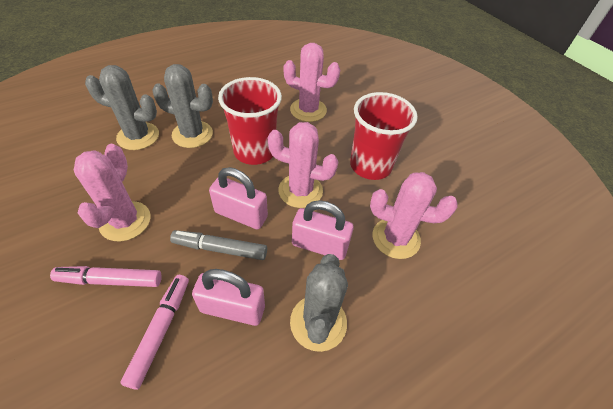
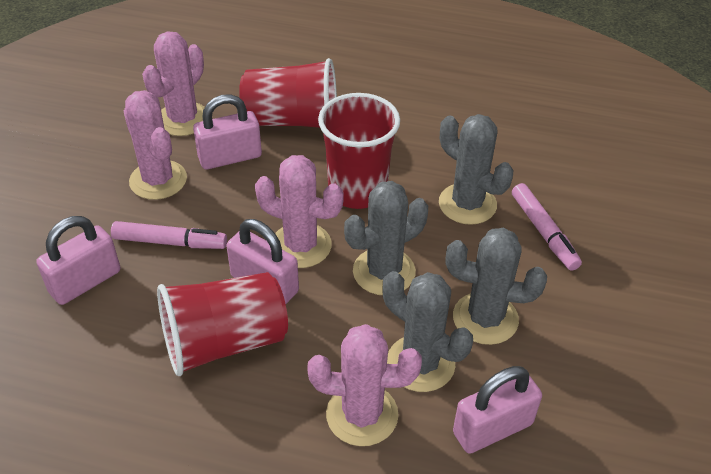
grey cactus: [85,65,159,150] [152,64,213,148] [290,254,348,352] = 3 -> [344,181,428,295] [382,271,473,392] [439,114,513,225] [446,228,547,345] = 4
grey marker: [170,230,267,260] = 1 -> none = 0
pink padlock: [192,269,265,326] [209,167,268,229] [292,200,354,260] = 3 -> [36,216,121,305] [193,94,262,170] [226,219,299,304] [453,366,542,454] = 4
red cup: [218,77,282,165] [350,92,418,180] = 2 -> [157,272,288,376] [239,58,337,128] [318,93,400,209] = 3

